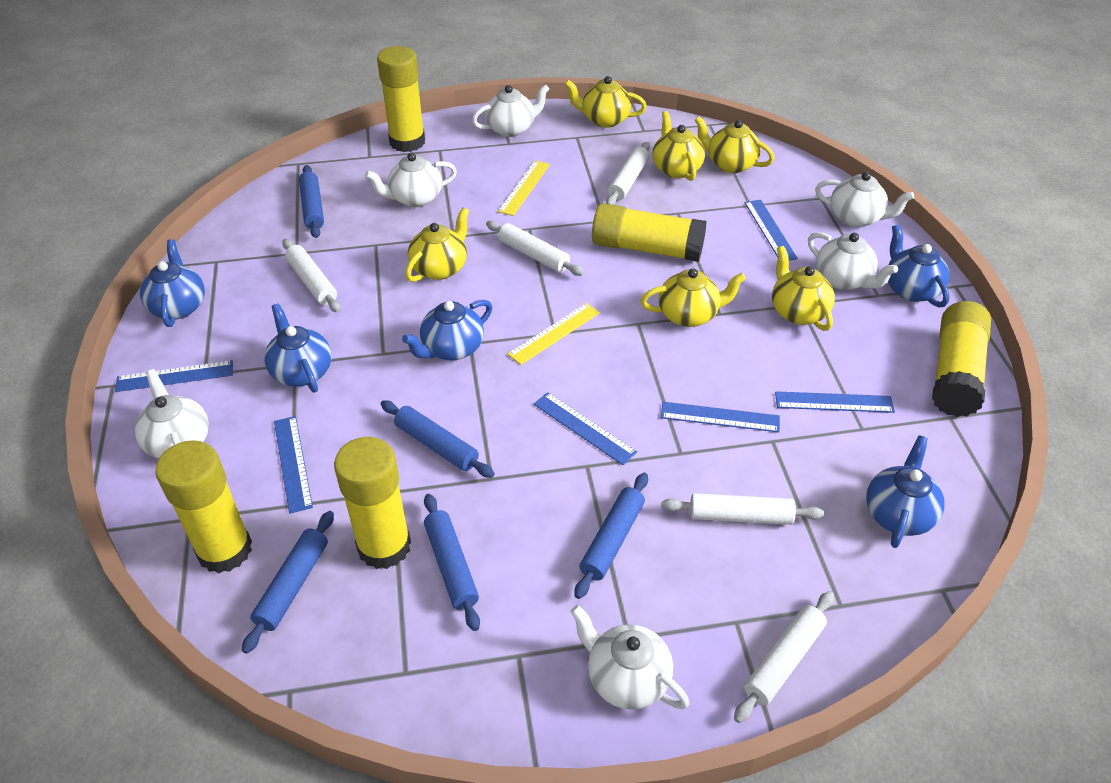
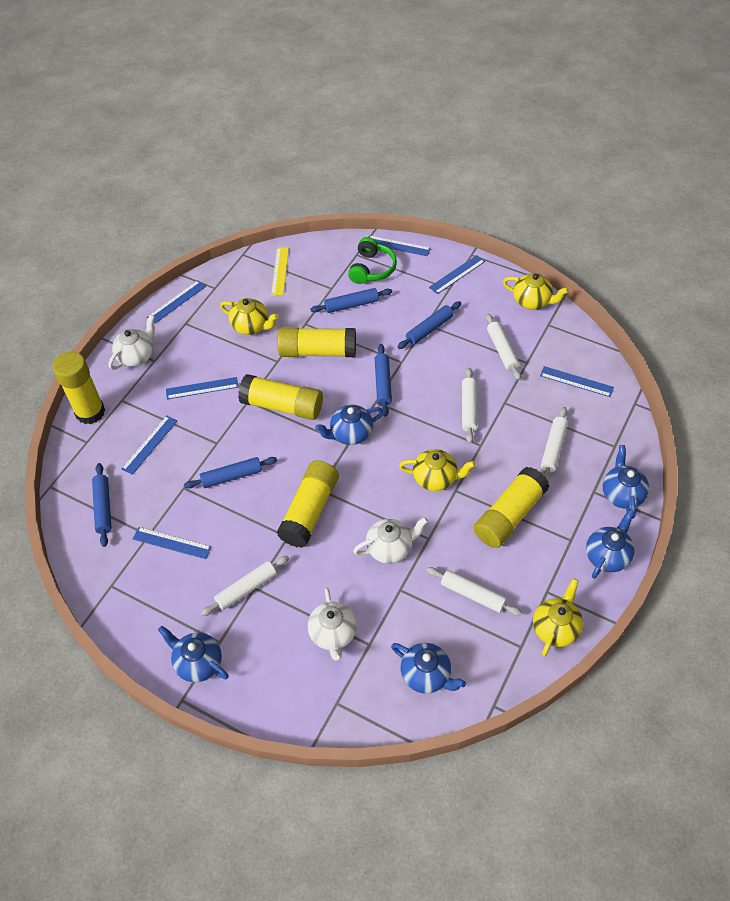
blue ruler: [115,360,233,392] [274,416,313,514] [534,392,637,465] [661,402,780,432] [745,200,798,261] [775,391,895,413] = 6 -> [121,415,177,475] [133,527,212,559] [147,280,206,324] [166,377,238,399] [368,236,431,256] [429,255,485,294] [540,366,614,397] = 7
green headphones: none = 0 -> [348,237,397,284] = 1
white teapot: [135,369,209,459] [365,153,457,207] [472,84,550,137] [570,605,689,710] [808,232,898,290] [815,172,914,227] = 6 -> [109,315,155,370] [308,588,357,661] [353,517,428,564] = 3
yellow ruler: [498,161,550,216] [507,303,600,365] = 2 -> [271,247,289,296] = 1
yellow teapot: [405,207,469,282] [564,76,647,128] [640,268,746,327] [653,111,705,181] [695,116,775,173] [772,246,835,331] = 6 -> [220,298,278,335] [399,449,476,491] [503,273,569,310] [533,578,583,656] = 4

